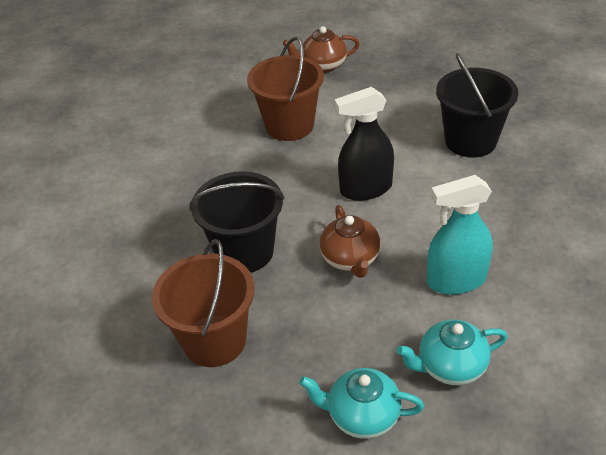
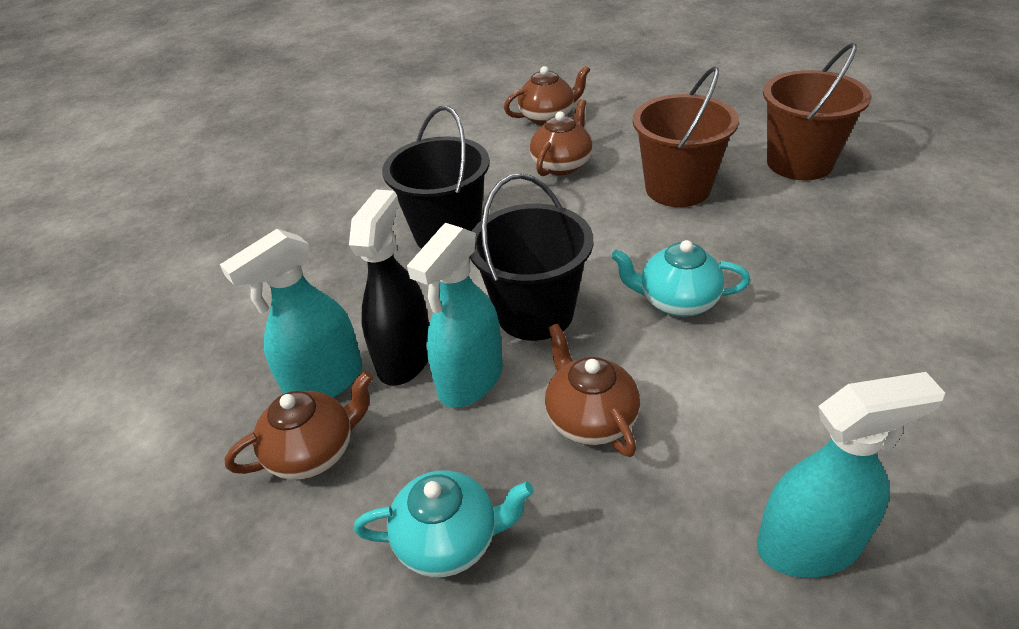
brown teapot: [283,26,360,73] [319,205,381,278] = 2 -> [224,371,373,480] [504,65,591,126] [530,99,592,176] [545,323,640,457] = 4
turquoise spray bottle: [427,175,493,295] = 1 -> [220,229,362,398] [407,223,503,408] [757,372,945,578] = 3

